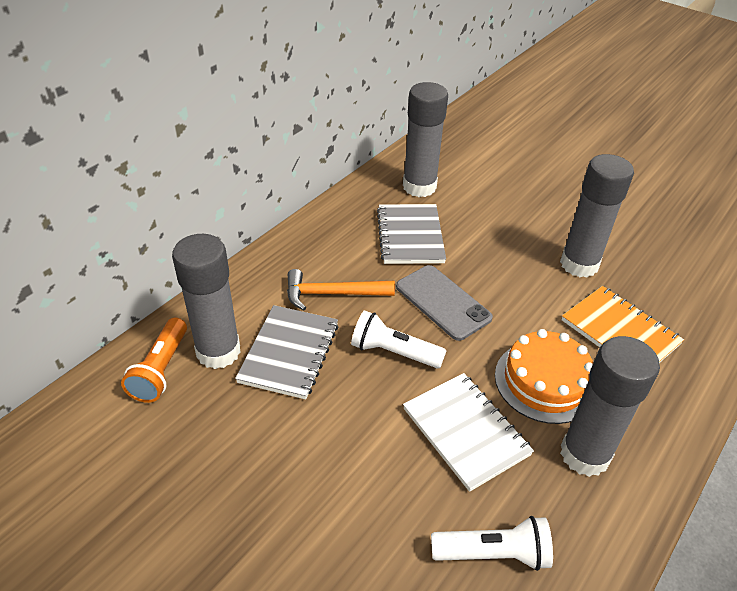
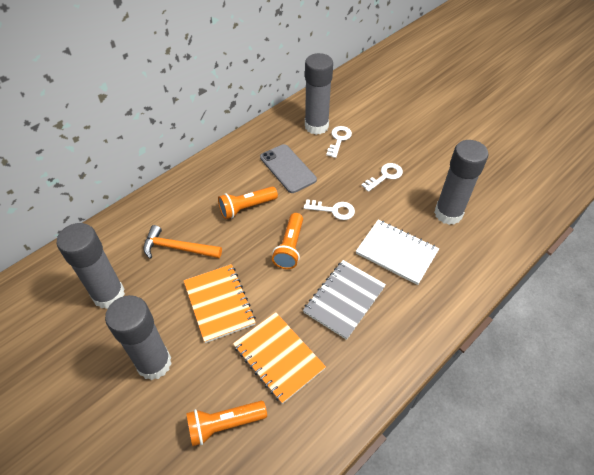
grey notebook: [235,305,339,399] [377,204,446,264] = 2 -> [303,260,386,340] = 1
orange cake: [495,329,593,424] = 1 -> none = 0
orange flashlight: [121,318,187,403] = 1 -> [186,401,267,446] [218,186,278,219] [272,213,303,269] = 3
orange notebook: [562,286,684,363] = 1 -> [184,264,256,343] [233,312,326,404] = 2
white flashlight: [351,310,447,368] [431,516,553,571] = 2 -> none = 0
white key: none = 0 -> [304,199,355,220] [326,126,352,158] [361,163,403,192] = 3

